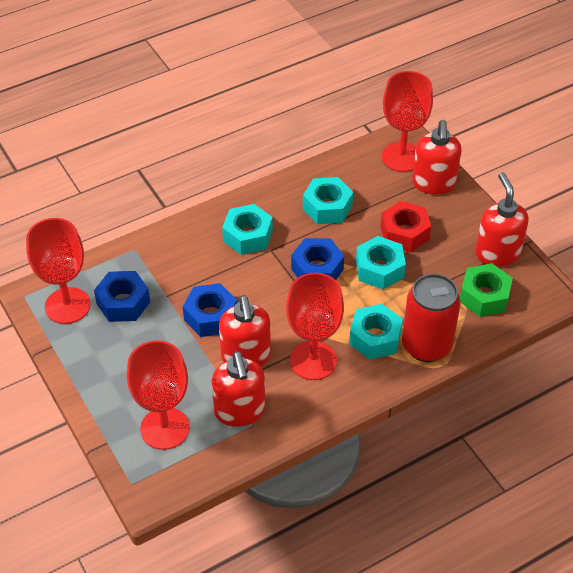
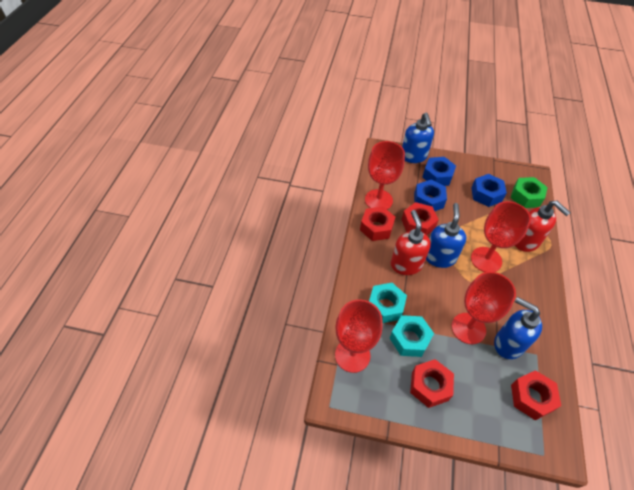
blue soap dispenser: none = 0 -> [402,113,434,163] [426,203,467,268] [494,297,542,359] = 3
red can: [402,274,461,362] = 1 -> none = 0
red nut: [380,201,431,252] = 1 -> [360,206,395,241] [402,202,439,235] [410,359,454,408] [511,370,561,420] = 4
red soap dispenser: [212,351,265,427] [219,295,271,366] [412,120,462,194] [475,172,528,267] = 4 -> [391,210,431,275] [515,201,571,252] = 2
turquoise nut: [222,204,273,255] [303,177,353,224] [349,304,403,360] [356,236,406,289] = 4 -> [369,283,407,323] [390,315,434,357] = 2

